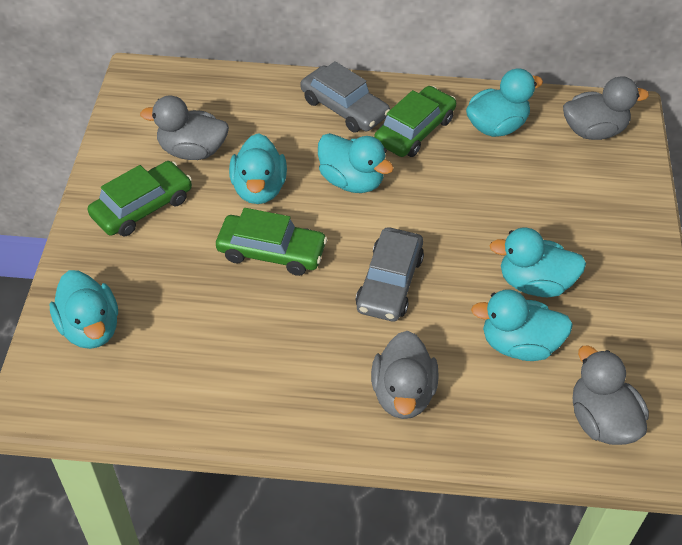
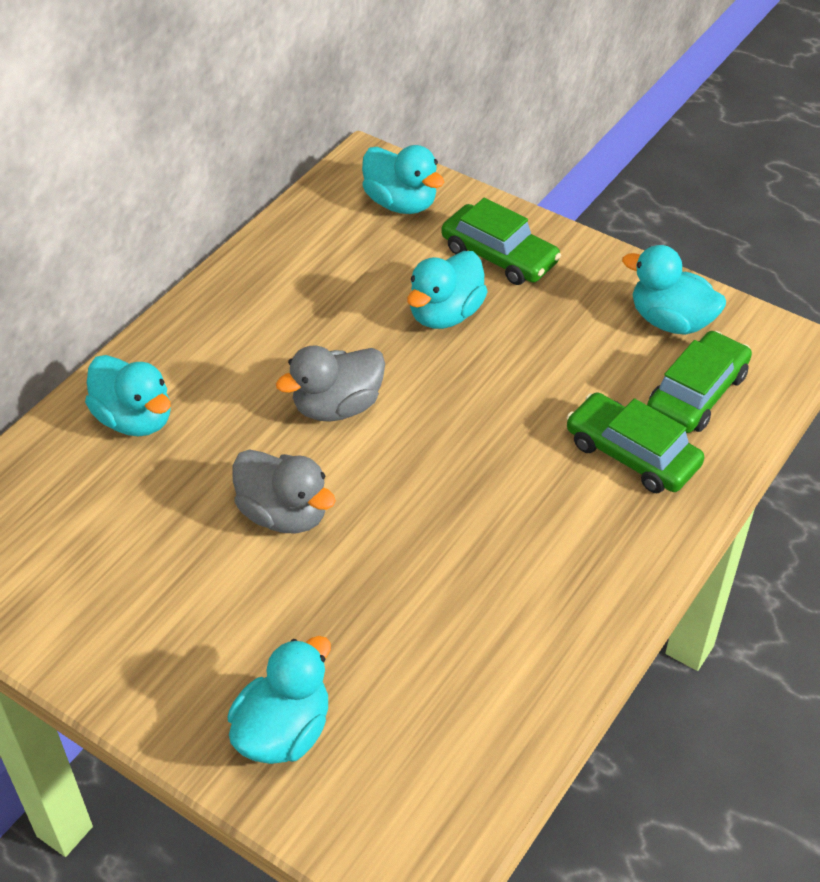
grey car: [301,61,390,133] [356,227,424,321] = 2 -> none = 0
grey duck: [140,95,229,160] [371,331,439,419] [563,76,649,140] [573,346,649,445] = 4 -> [232,449,336,533] [276,346,385,422] = 2
turquoise duck: [50,270,118,349] [229,133,287,204] [318,133,394,193] [466,68,543,137] [471,289,573,361] [489,228,586,297] = 6 -> [85,355,171,437] [227,636,331,764] [362,145,444,214] [407,251,488,329] [622,245,726,335] = 5

